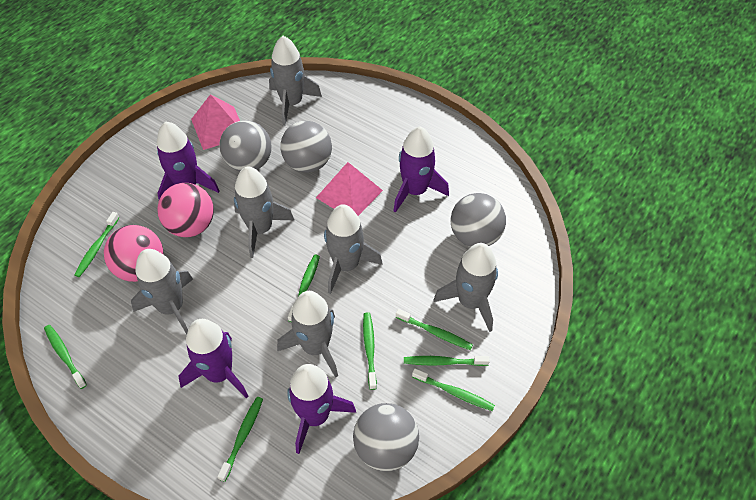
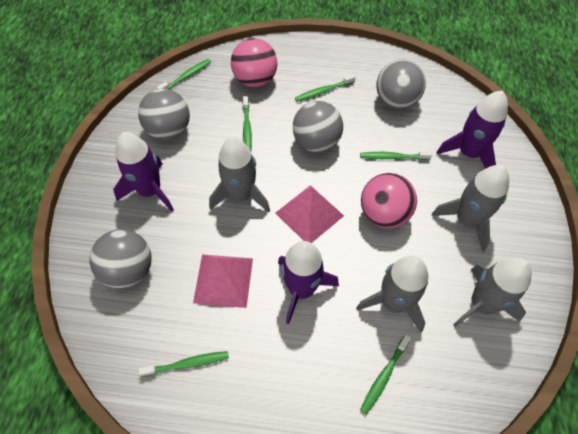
green toothbrush: [44,325,87,389] [74,212,120,277] [218,397,263,482] [288,255,320,322] [363,312,377,390] [396,309,473,350] [404,356,490,366] [412,368,495,411] = 8 -> [139,351,229,377] [157,59,211,89] [243,96,252,151] [295,74,356,102] [360,151,432,160] [360,334,411,415] = 6
grey rocket: [131,249,193,334] [234,166,294,258] [269,36,322,126] [277,291,338,378] [324,204,383,294] [433,243,498,332] = 6 -> [209,137,270,213] [356,256,429,333] [432,165,509,252] [453,258,532,327] = 4
purple rocket: [157,122,220,199] [178,319,249,399] [287,364,356,454] [393,126,449,213] = 4 -> [113,132,174,212] [278,241,339,324] [436,91,508,169] = 3

